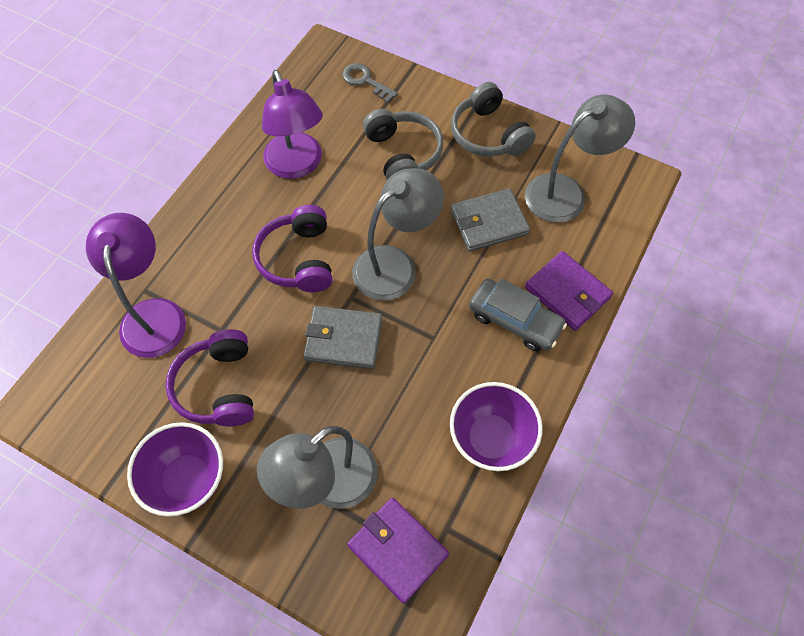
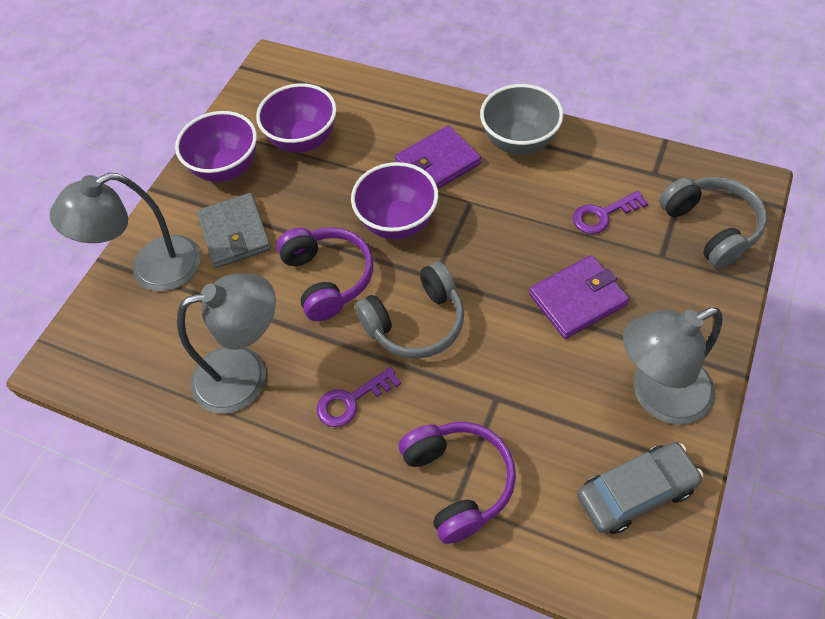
grey bowl: none = 0 -> [480,84,563,155] = 1
grey key: [342,63,398,103] = 1 -> none = 0
grey wallet: [303,306,382,369] [451,188,530,251] = 2 -> [197,193,271,268] = 1
purple bowl: [127,422,223,517] [450,382,543,471] = 2 -> [175,111,257,182] [256,83,336,153] [351,162,438,239] = 3
purple key: none = 0 -> [317,367,401,427] [573,191,648,234] = 2
purple lamp: [86,213,186,358] [262,70,323,179] = 2 -> none = 0

